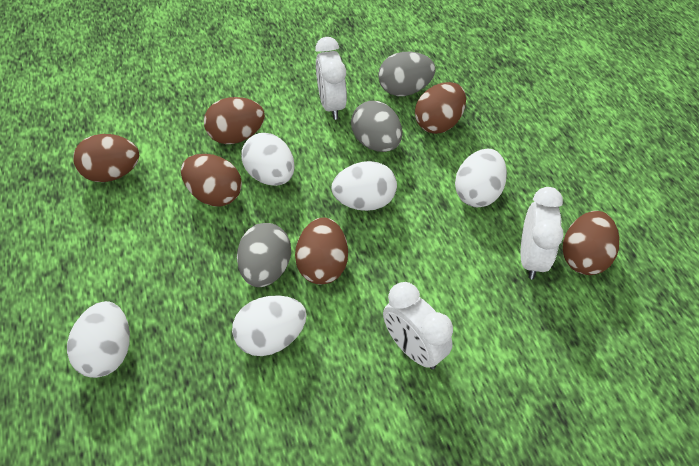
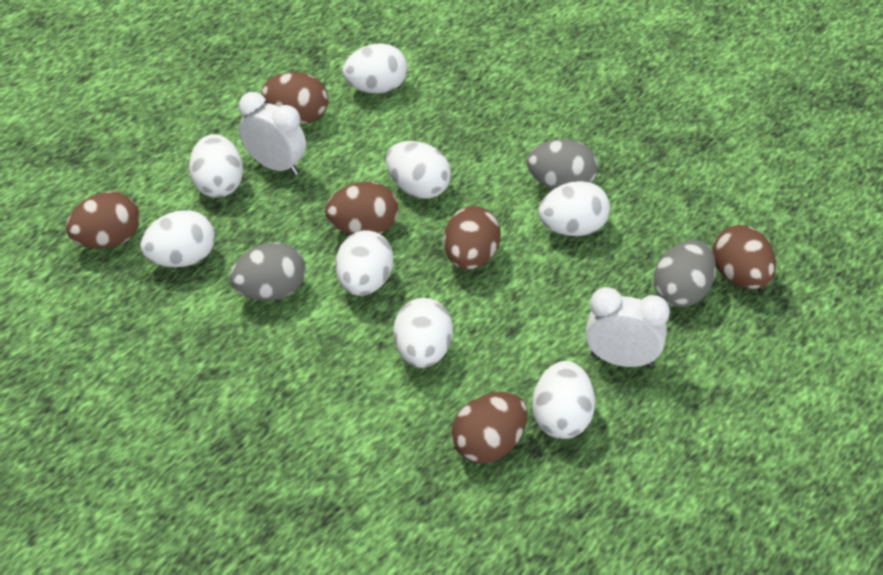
white clock: [315,37,347,120] [383,282,453,369] [521,187,564,279] = 3 -> [239,92,306,175] [586,287,670,367] = 2
white egg: [67,301,130,378] [232,295,307,356] [241,133,295,186] [332,161,397,211] [455,149,507,207] = 5 -> [140,210,215,267] [189,134,243,198] [336,230,393,296] [342,43,408,94] [386,141,451,199] [393,298,453,368] [532,361,595,439] [538,181,610,236] = 8

